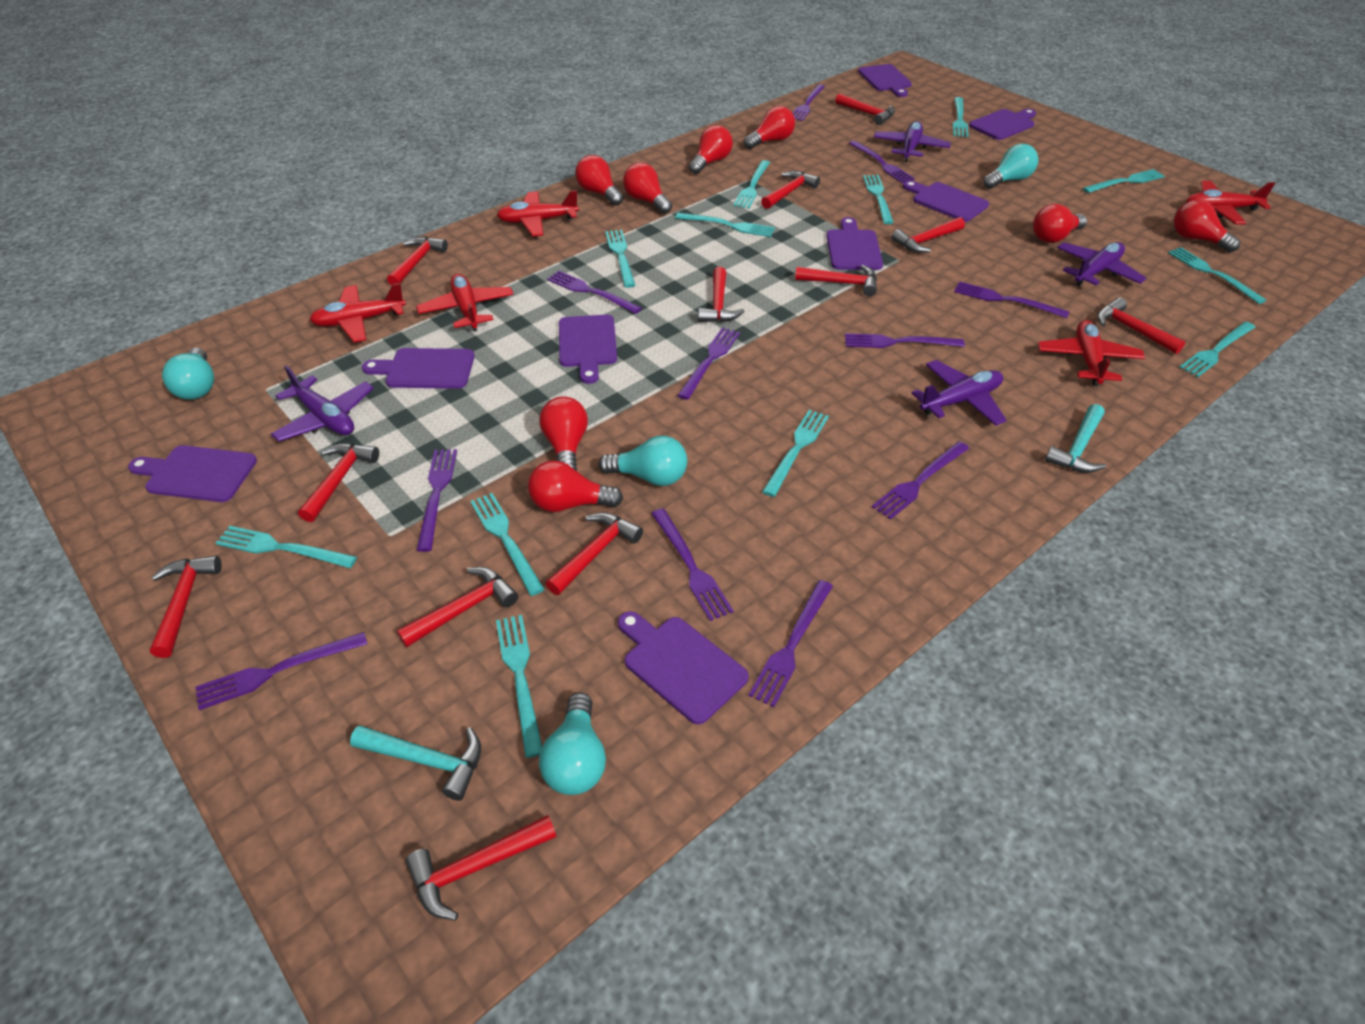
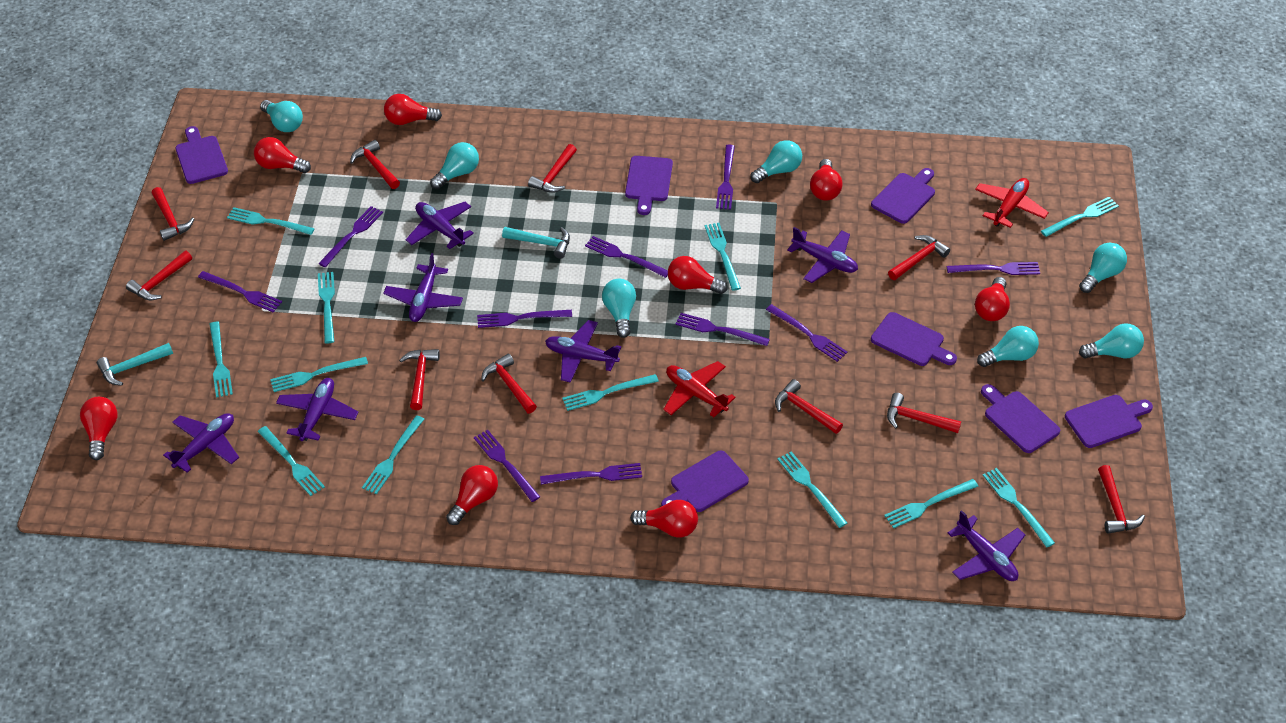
purple cutting board: [128,445,257,502] [362,348,475,389] [559,315,617,384] [618,611,749,725] [826,217,883,270] [858,64,912,97] [903,180,989,222] [969,109,1036,140] = 8 -> [175,126,228,184] [625,156,673,215] [661,451,749,512] [871,168,935,224] [871,312,957,366] [981,384,1060,453] [1065,395,1153,448] = 7
purple fork: [195,632,367,710] [417,449,457,552] [547,271,642,314] [651,508,733,621] [677,327,740,400] [749,580,833,707] [793,84,825,121] [845,333,965,348] [849,141,915,183] [872,441,969,520] [954,281,1070,318] = 11 -> [198,271,282,312] [318,206,383,267] [474,430,540,502] [477,310,572,328] [540,463,642,485] [585,236,668,278] [676,313,770,346] [716,145,735,210] [766,304,847,362] [947,262,1040,275] = 10
purple plane: [271,365,374,442] [874,121,951,162] [912,360,1007,426] [1057,242,1147,287] = 4 -> [163,413,239,473] [276,378,358,441] [383,253,463,322] [406,202,474,249] [545,320,621,383] [787,227,858,283] [948,510,1025,581] = 7
red hammer: [150,556,222,658] [298,443,379,522] [387,237,448,286] [397,567,518,647] [405,815,556,921] [546,512,643,595] [698,267,745,322] [761,171,820,209] [795,265,877,296] [835,93,895,125] [892,217,965,253] [1097,297,1185,354] = 12 -> [126,251,192,300] [152,187,194,241] [350,140,400,189] [399,349,440,410] [481,354,537,413] [528,144,577,193] [775,379,843,434] [887,393,961,433] [888,235,950,280] [1098,465,1145,534] = 10
red plane: [310,283,406,342] [416,274,514,332] [497,190,579,236] [1038,320,1145,386] [1186,181,1275,224] = 5 -> [663,361,736,417] [975,178,1049,228] = 2
turquoise light bulb: [162,348,214,400] [539,692,606,795] [599,436,687,486] [983,144,1038,189] = 4 -> [260,100,303,132] [430,142,479,189] [602,279,636,338] [750,140,802,183] [977,326,1039,367] [1079,243,1127,293] [1079,323,1144,359] = 7

